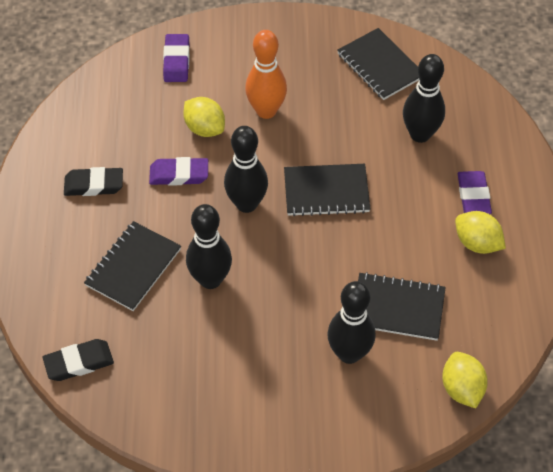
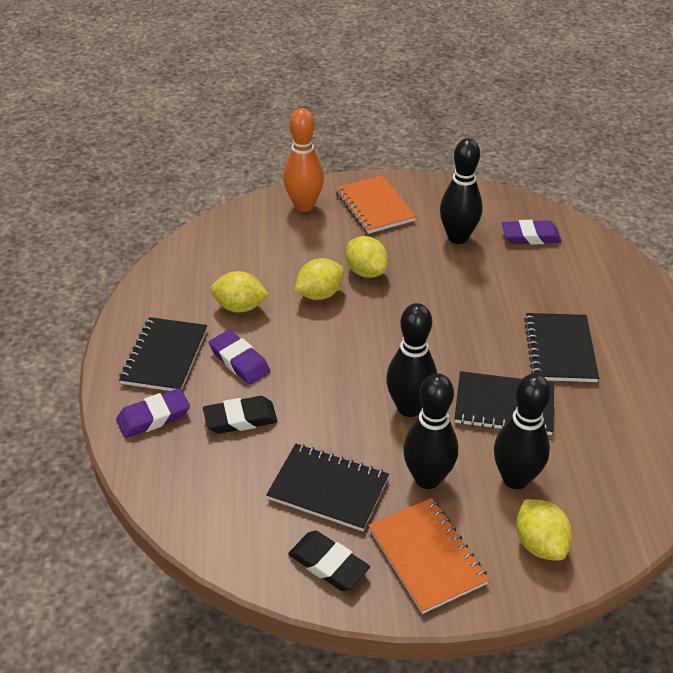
orange notebook: none = 0 -> [336,176,416,234] [368,498,489,614] = 2
yellow lemon: [183,97,225,137] [442,352,488,408] [455,211,506,254] = 3 -> [210,271,269,313] [294,258,344,300] [346,236,388,278] [516,499,572,561] = 4

